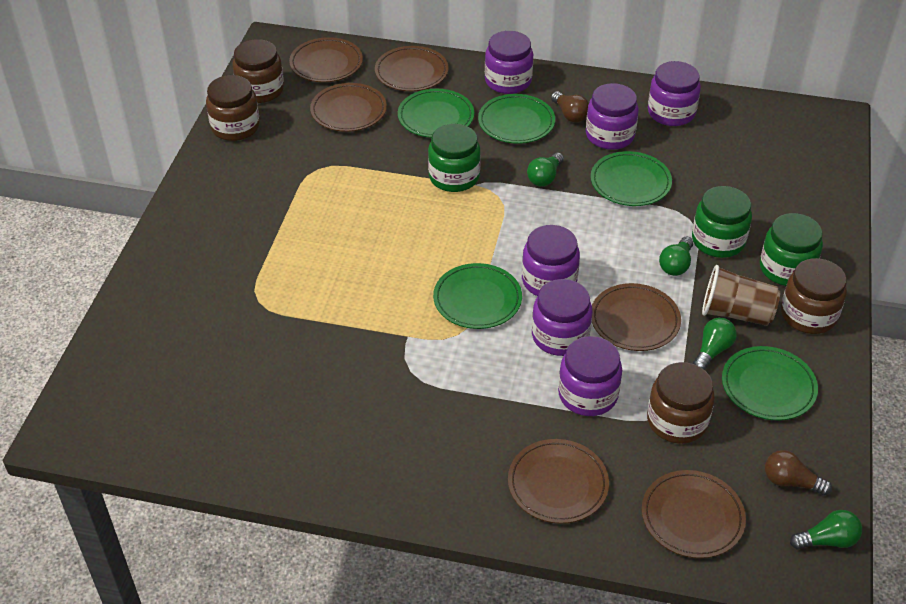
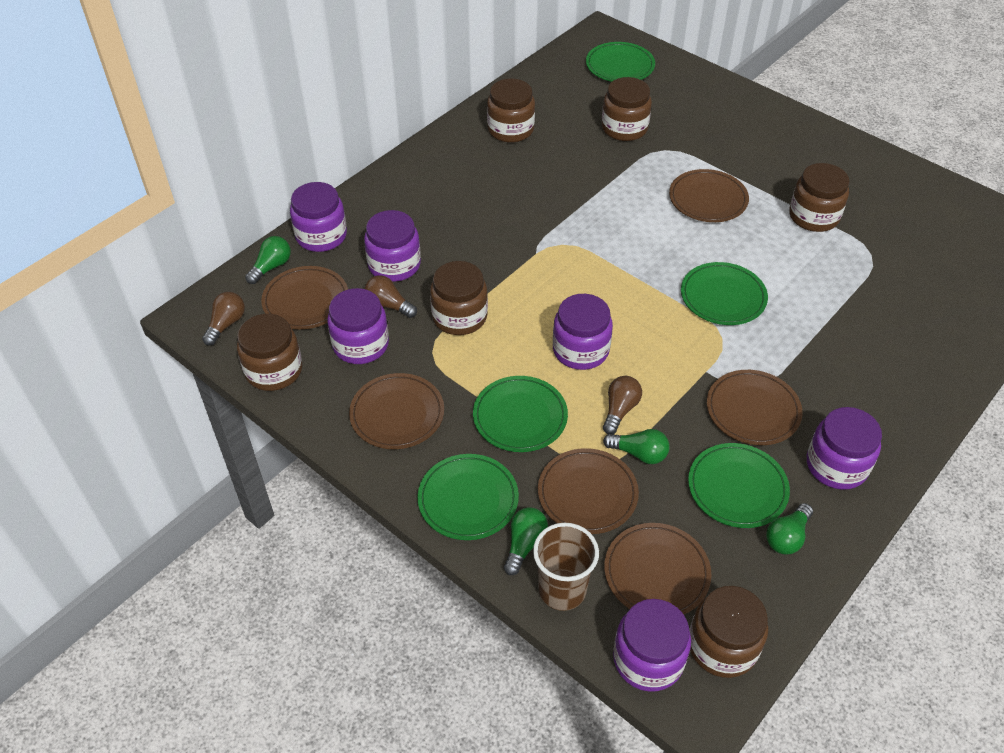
brown jar: [206,75,260,141] [233,39,284,103] [647,362,715,444] [781,258,847,334] = 4 -> [237,314,302,391] [430,261,488,335] [487,78,535,142] [602,77,652,141] [689,586,768,678] [789,163,850,232] = 6
brown light bulb: [551,91,589,123] [765,450,832,495] = 2 -> [202,292,245,345] [364,275,417,318] [603,376,642,434] = 3
green jar: [428,124,481,192] [692,186,752,258] [760,213,823,286] = 3 -> none = 0

